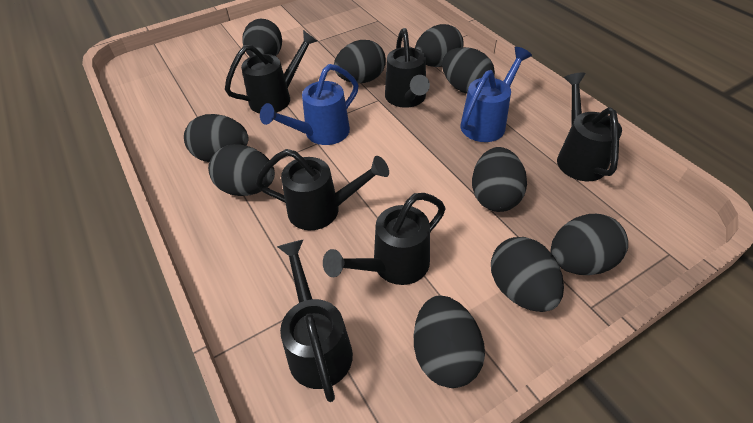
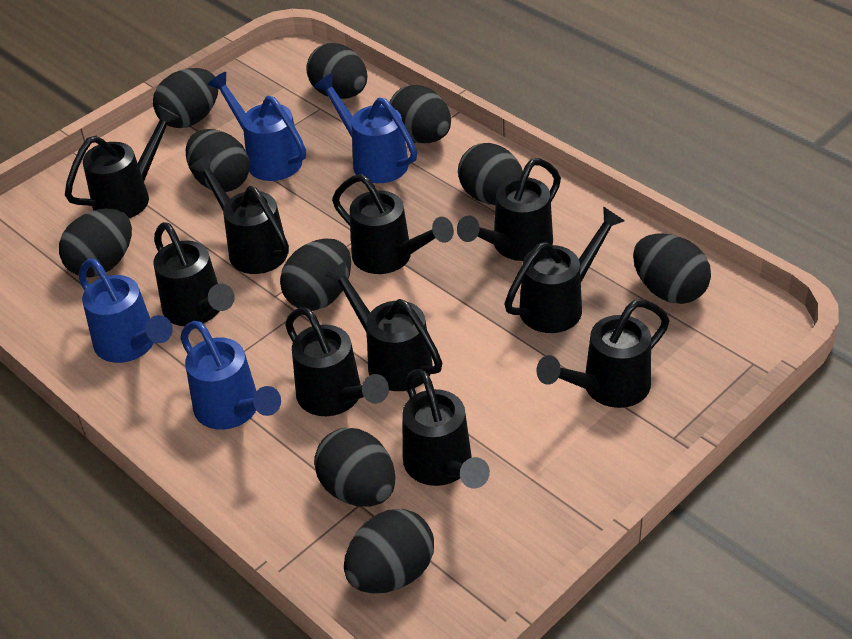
black watering can: [225,30,317,113] [256,149,389,230] [277,239,353,402] [323,193,446,285] [385,28,430,108] [557,73,622,181] = 6 -> [65,105,179,218] [153,222,235,326] [190,154,289,274] [285,307,389,416] [324,261,442,391] [332,174,454,274] [402,369,490,489] [457,158,561,261] [504,206,625,333] [537,300,669,408] = 10
blue watering can: [260,64,359,145] [461,47,532,142] = 2 -> [79,259,173,363] [180,321,281,430] [207,72,306,181] [313,73,417,183] = 4

